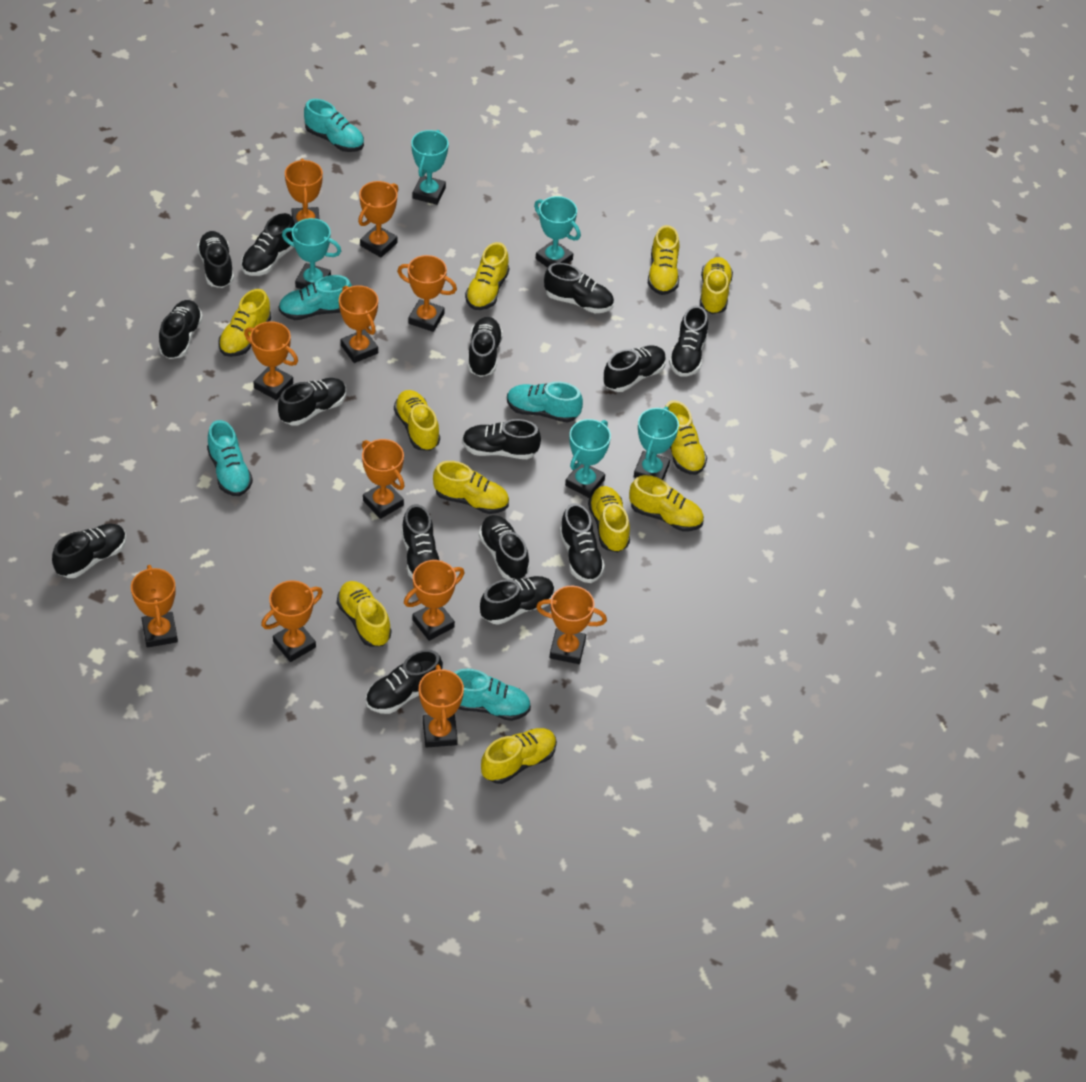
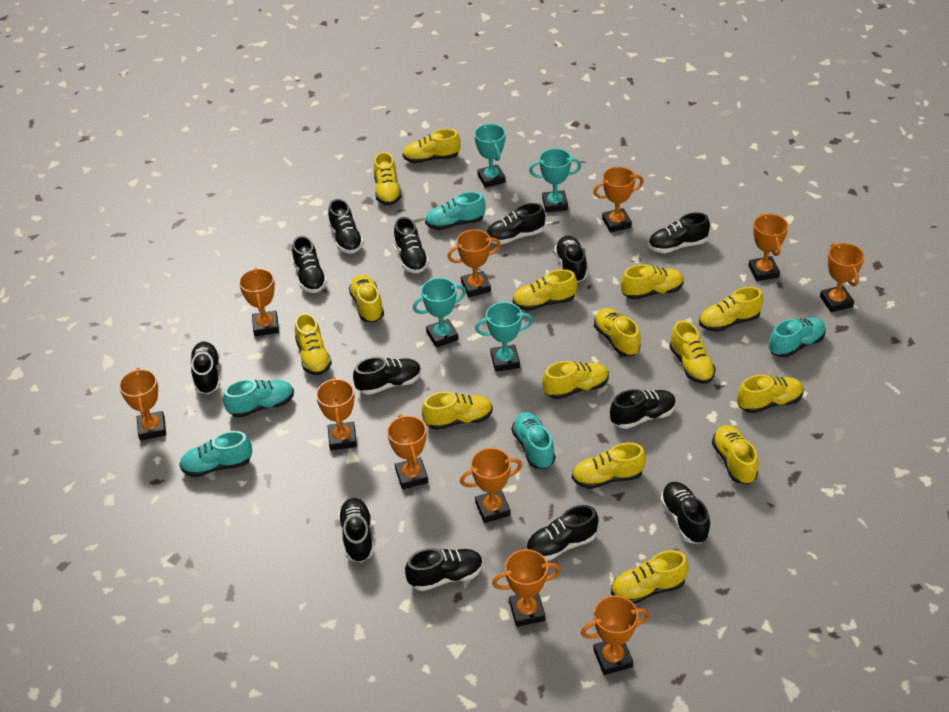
black shoe: [52,524,126,578] [159,300,203,359] [197,231,234,288] [241,213,295,276] [278,378,347,426] [366,650,443,714] [401,504,441,579] [462,419,541,459] [468,317,503,377] [479,515,530,580] [480,576,555,625] [544,263,614,313] [559,503,605,583] [603,345,666,392] [669,306,708,377] = 15 -> [190,342,220,394] [292,236,327,293] [328,199,364,253] [338,498,374,562] [353,357,421,395] [394,217,429,273] [405,548,483,591] [486,203,545,245] [526,505,599,561] [554,236,587,283] [610,389,676,429] [648,213,710,253] [660,482,710,544] = 13
turquoise trophy: [282,218,341,289] [411,130,449,205] [534,196,581,268] [565,419,611,498] [634,407,679,480] = 5 -> [413,278,466,348] [474,124,506,188] [475,302,533,372] [529,148,581,212] = 4
yellow shoe: [218,289,271,357] [337,581,391,647] [394,390,440,451] [433,461,509,514] [465,242,509,310] [481,728,557,784] [588,486,630,552] [629,475,704,532] [648,225,679,295] [665,400,707,475] [700,257,733,314] = 11 -> [295,313,332,375] [349,275,384,322] [374,152,401,205] [403,129,461,163] [422,392,493,430] [513,269,577,311] [542,361,609,399] [572,442,646,489] [594,308,641,356] [611,550,689,604] [621,264,684,300] [670,320,716,384] [699,287,763,332] [712,425,758,484] [737,375,804,413] = 15

